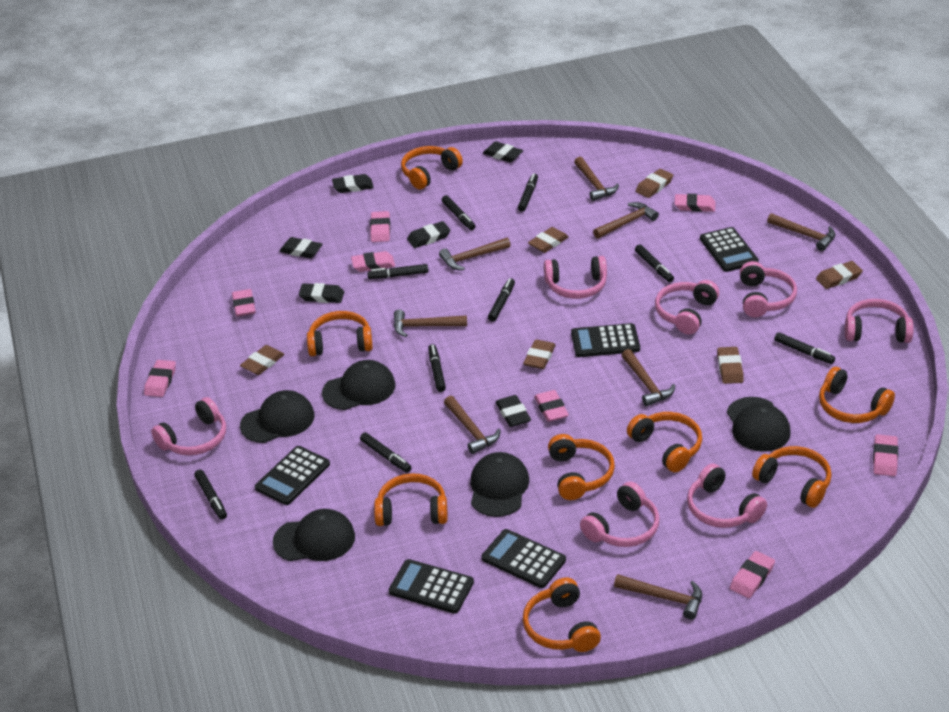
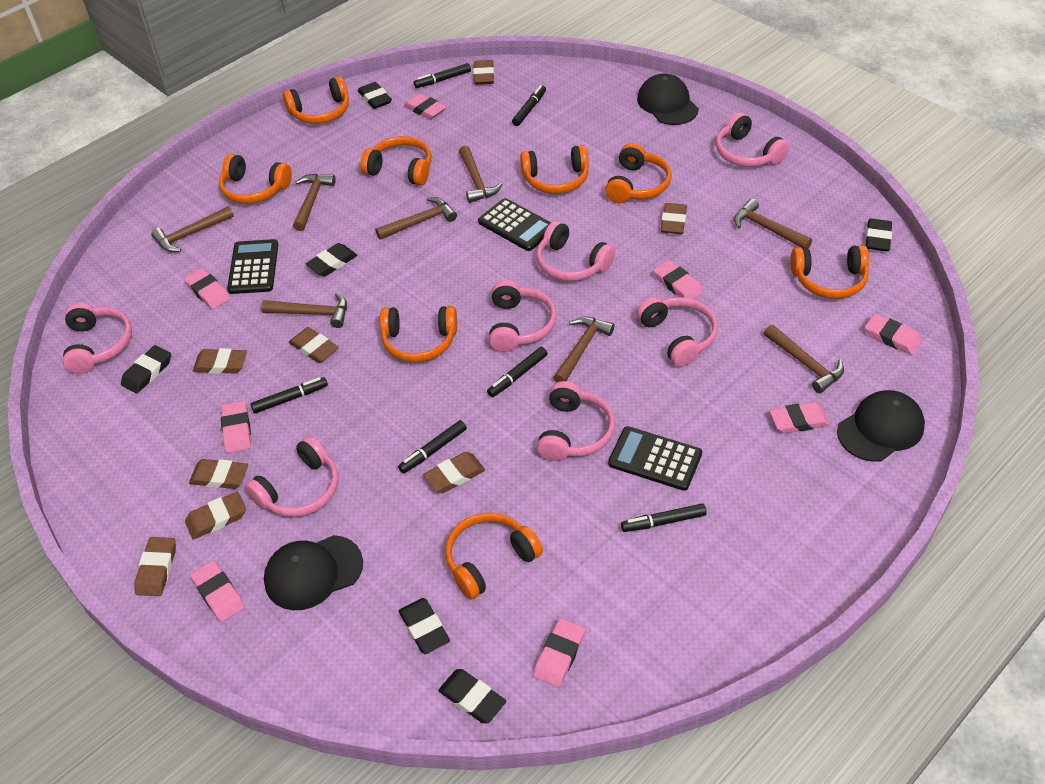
black calculator: [255,446,330,505] [389,559,474,614] [482,529,566,588] [571,323,640,357] [700,227,759,272] = 5 -> [227,239,278,294] [478,198,551,251] [608,426,702,491] = 3
black cap: [240,390,315,443] [273,509,355,561] [322,360,395,410] [470,452,529,517] [727,397,790,452] = 5 -> [264,535,363,610] [637,74,699,125] [837,390,925,462] = 3
black marker: [194,470,227,520] [360,432,411,473] [367,264,428,279] [428,344,446,392] [442,195,475,230] [488,278,515,321] [518,173,538,212] [635,244,674,282] [774,332,835,364] = 9 -> [250,377,328,413] [398,420,467,474] [414,63,471,88] [487,347,548,397] [512,85,546,126] [621,504,707,532] = 6
brown eraser: [240,345,285,375] [523,339,556,369] [528,227,569,253] [635,169,673,198] [717,347,744,384] [816,261,863,289] = 6 -> [134,537,176,596] [185,492,246,540] [189,459,248,489] [193,348,247,374] [289,327,339,363] [423,452,485,493] [473,60,494,85] [661,203,687,234] = 8

